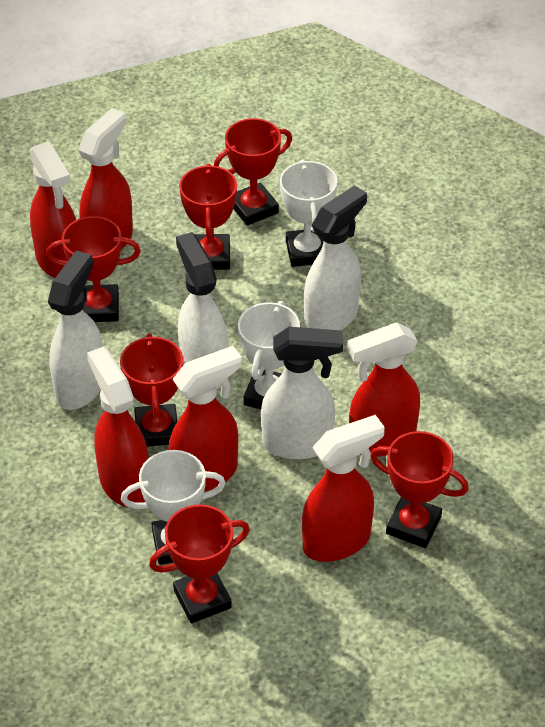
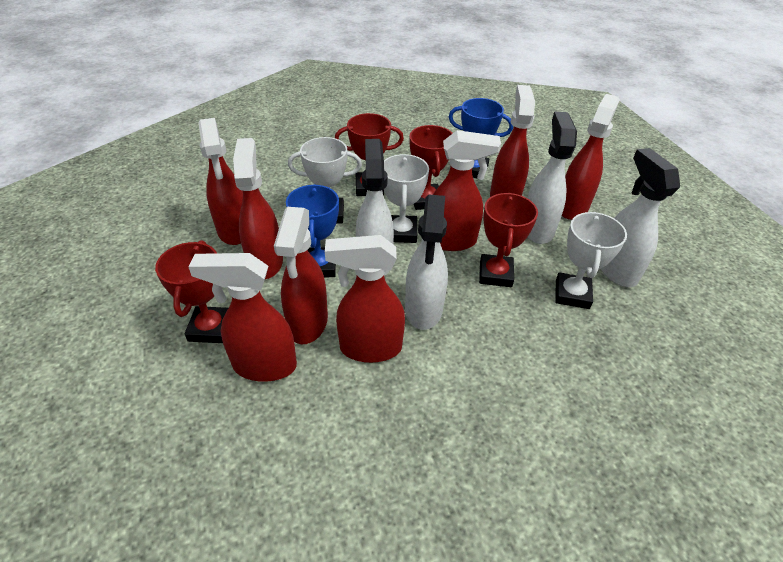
blue trophy: none = 0 -> [286,184,339,277] [449,98,513,179] = 2
red spray bottle: [29,141,76,278] [78,108,133,250] [87,347,149,508] [168,346,242,492] [302,415,385,562] [347,323,420,457] = 6 -> [188,253,297,382] [198,118,243,245] [233,138,283,279] [274,207,328,344] [325,235,405,363] [433,130,501,251] [490,85,535,197] [562,94,620,220] = 8
red trophy: [46,216,141,322] [120,334,183,447] [149,504,250,623] [179,164,237,270] [214,118,292,226] [370,431,469,548] = 6 -> [155,240,228,343] [335,113,404,196] [410,125,453,210] [479,193,538,287] = 4

